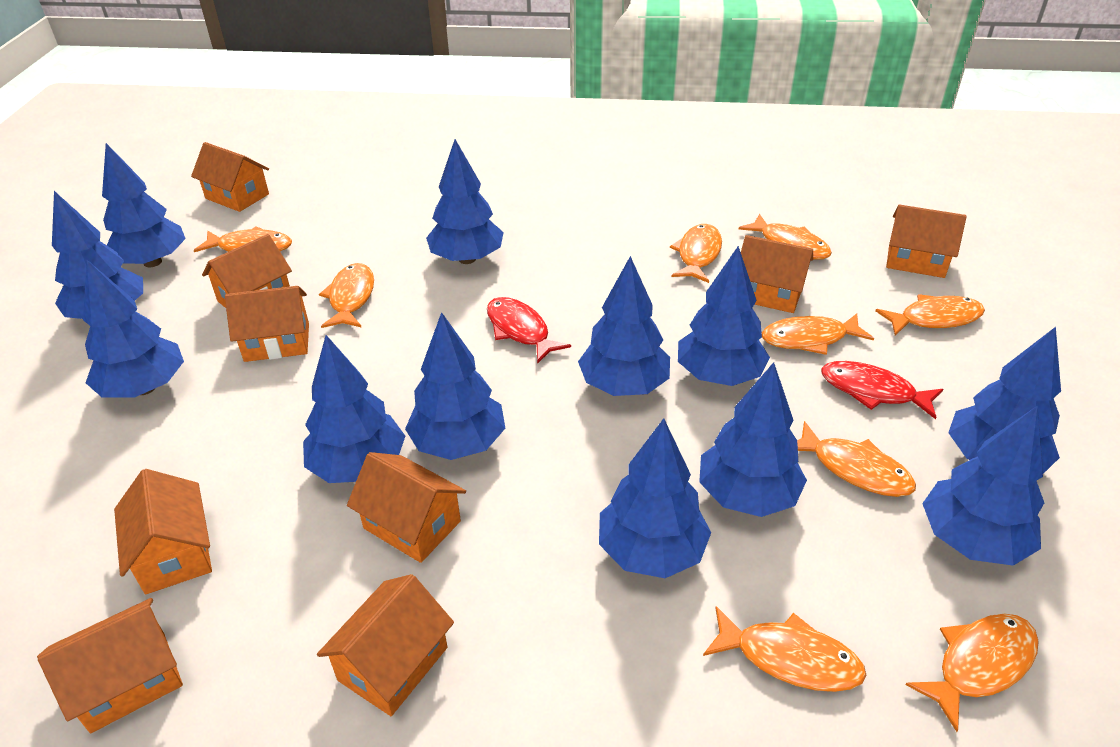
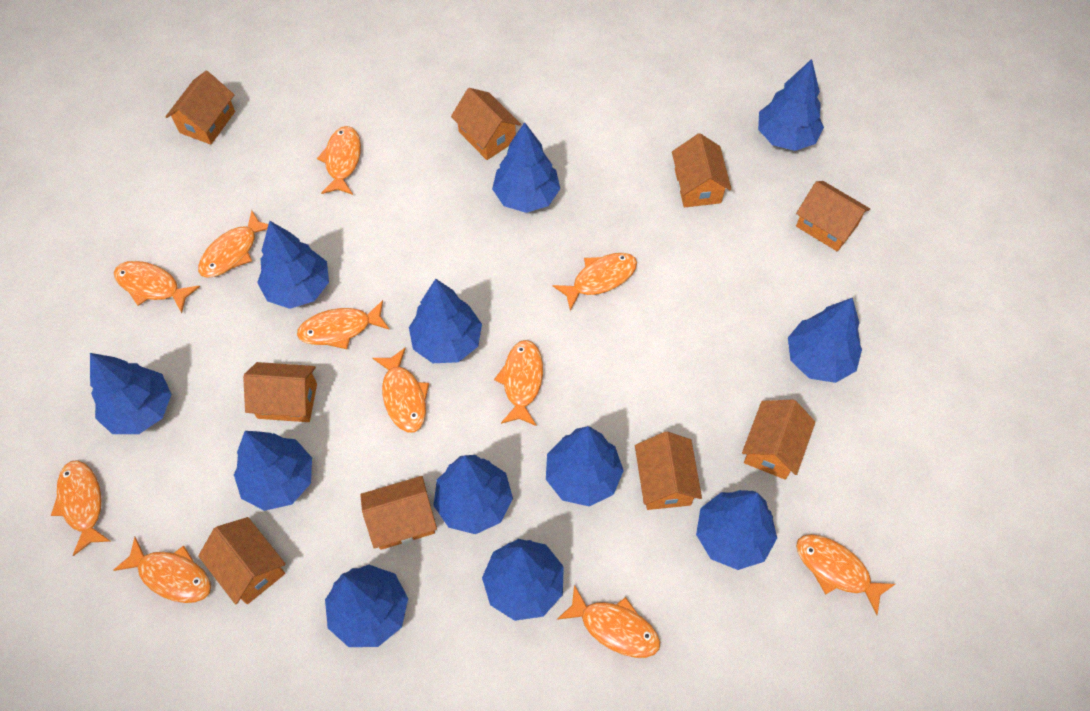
orange fish: [194,226,292,252] [319,263,374,328] [670,224,722,283] [703,606,866,692] [739,214,832,260] [762,313,874,355] [797,421,916,497] [876,294,985,335] [905,614,1039,732] = 9 -> [51,460,110,556] [113,537,211,603] [114,261,200,313] [198,210,269,278] [297,300,390,349] [317,126,361,195] [372,347,429,433] [494,340,543,426] [553,253,637,311] [557,585,660,658] [796,534,895,615] = 11
red fish: [487,297,571,364] [821,361,943,419] = 2 -> none = 0

